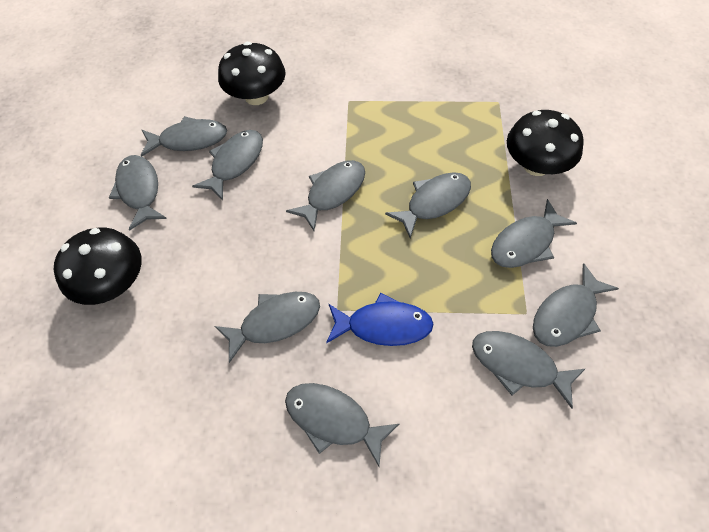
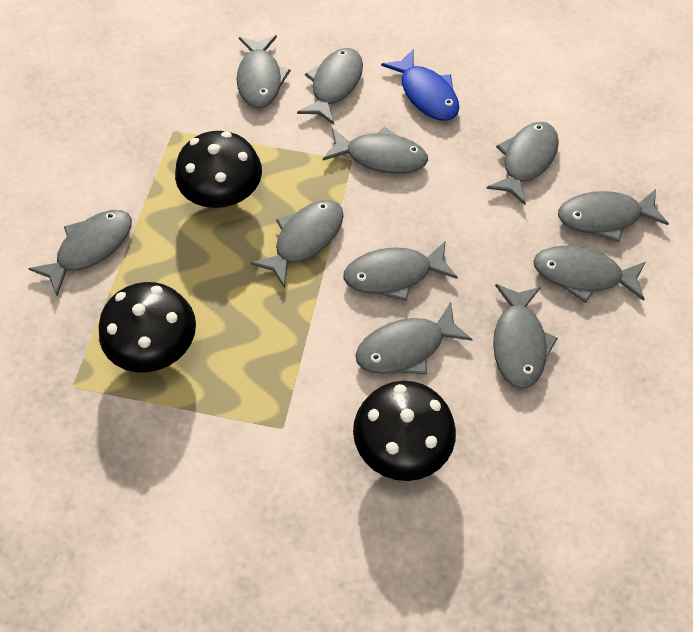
grey fish: [109,155,167,231] [141,116,227,157] [192,130,263,201] [215,292,320,363] [285,383,399,466] [286,160,365,231] [385,172,471,238] [472,331,585,409] [491,199,577,268] [533,263,619,347] = 10 -> [28,210,132,296] [237,35,291,108] [251,200,344,288] [297,48,363,125] [323,127,428,174] [343,240,458,301] [355,302,473,374] [486,122,559,205] [493,284,558,389] [533,245,646,303] [558,189,669,242] = 11

